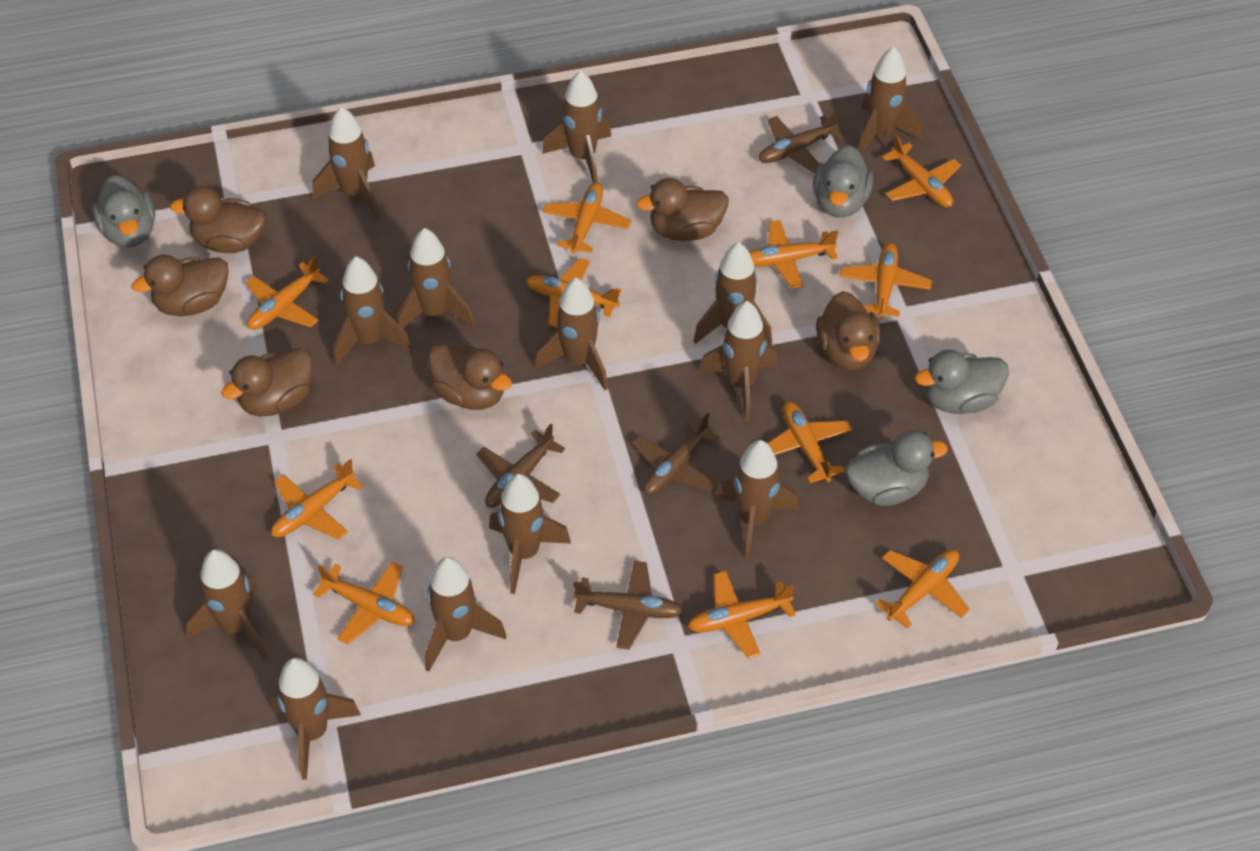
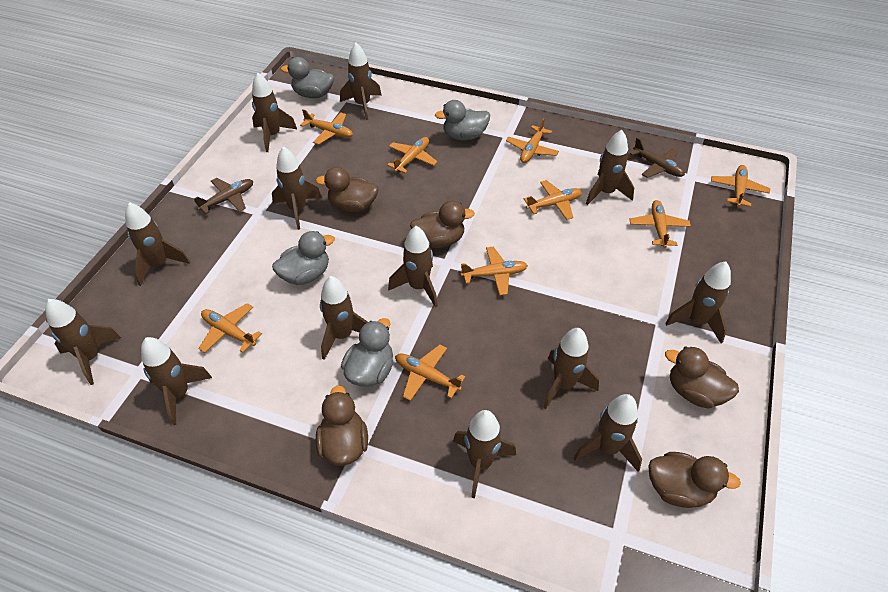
brown duck: [132,255,229,316] [170,186,266,253] [221,348,312,416] [428,344,512,410] [636,178,729,241] [816,291,880,370] = 6 -> [316,167,379,212] [316,385,368,466] [410,201,475,248] [648,452,741,508] [665,346,739,408] = 5
brown plane: [476,424,565,508] [573,561,683,650] [632,412,721,495] [759,111,844,174] = 4 -> [194,178,253,214] [630,138,685,178] = 2
orange plane: [245,255,329,330] [271,459,363,540] [313,561,415,644] [526,258,622,327] [542,183,631,254] [688,571,796,659] [749,220,838,289] [767,401,853,483] [840,243,932,318] [875,549,970,628] [882,134,961,207] = 11 -> [198,303,262,353] [300,109,353,145] [387,137,438,173] [395,345,466,401] [461,247,528,295] [506,118,559,163] [524,180,583,220] [629,200,691,248] [711,165,770,207] = 9

